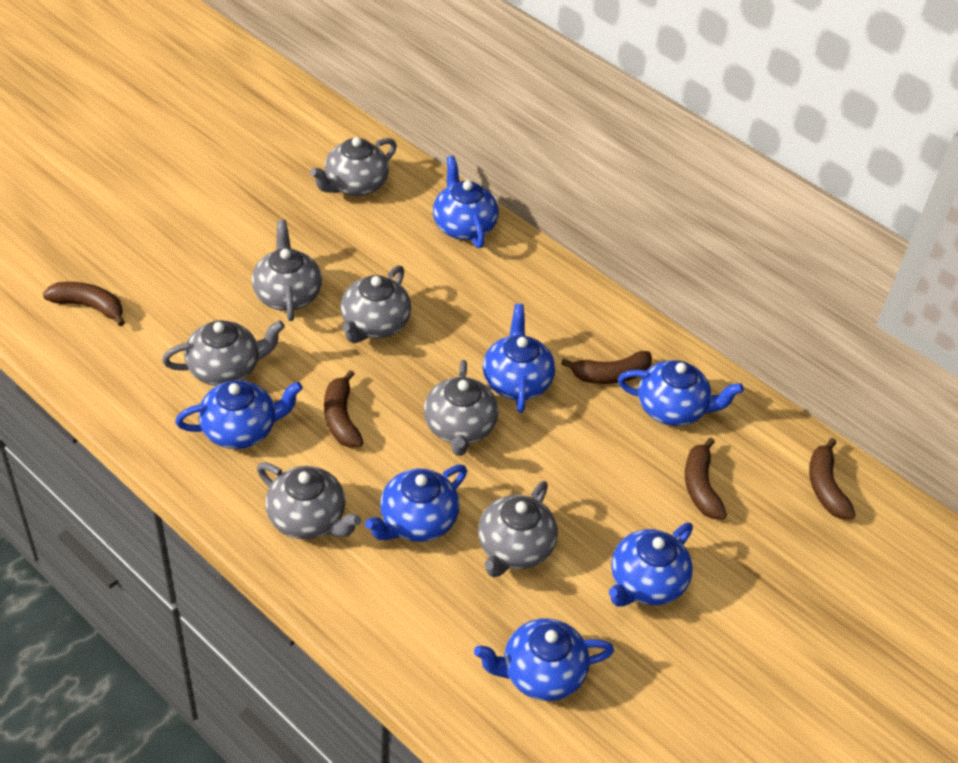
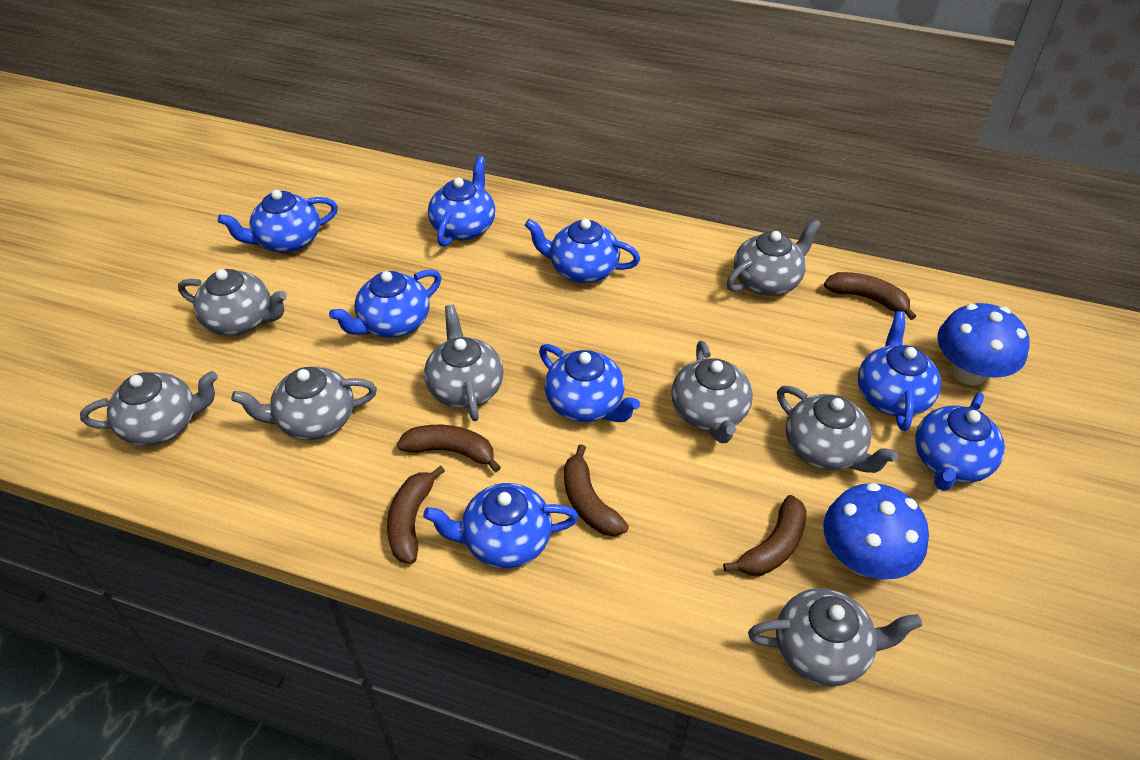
blue mushroom: none = 0 -> [823,483,929,580] [937,303,1030,385] = 2
blue teapot: [175,380,303,449] [365,465,467,542] [433,156,498,248] [474,619,614,701] [483,304,555,413] [609,523,693,606] [618,360,744,426] = 7 -> [218,189,338,253] [329,269,441,338] [423,483,579,568] [428,156,495,247] [525,219,640,283] [539,344,640,422] [858,311,941,431] [915,392,1005,491] = 8
grey teapot: [162,320,285,386] [252,220,322,321] [257,462,361,539] [310,137,397,196] [341,265,411,343] [424,360,499,456] [478,481,558,577] = 7 -> [80,371,218,446] [178,269,287,336] [231,366,377,440] [424,305,504,421] [671,341,753,443] [726,219,821,296] [748,588,922,687] [777,386,898,473] = 8

